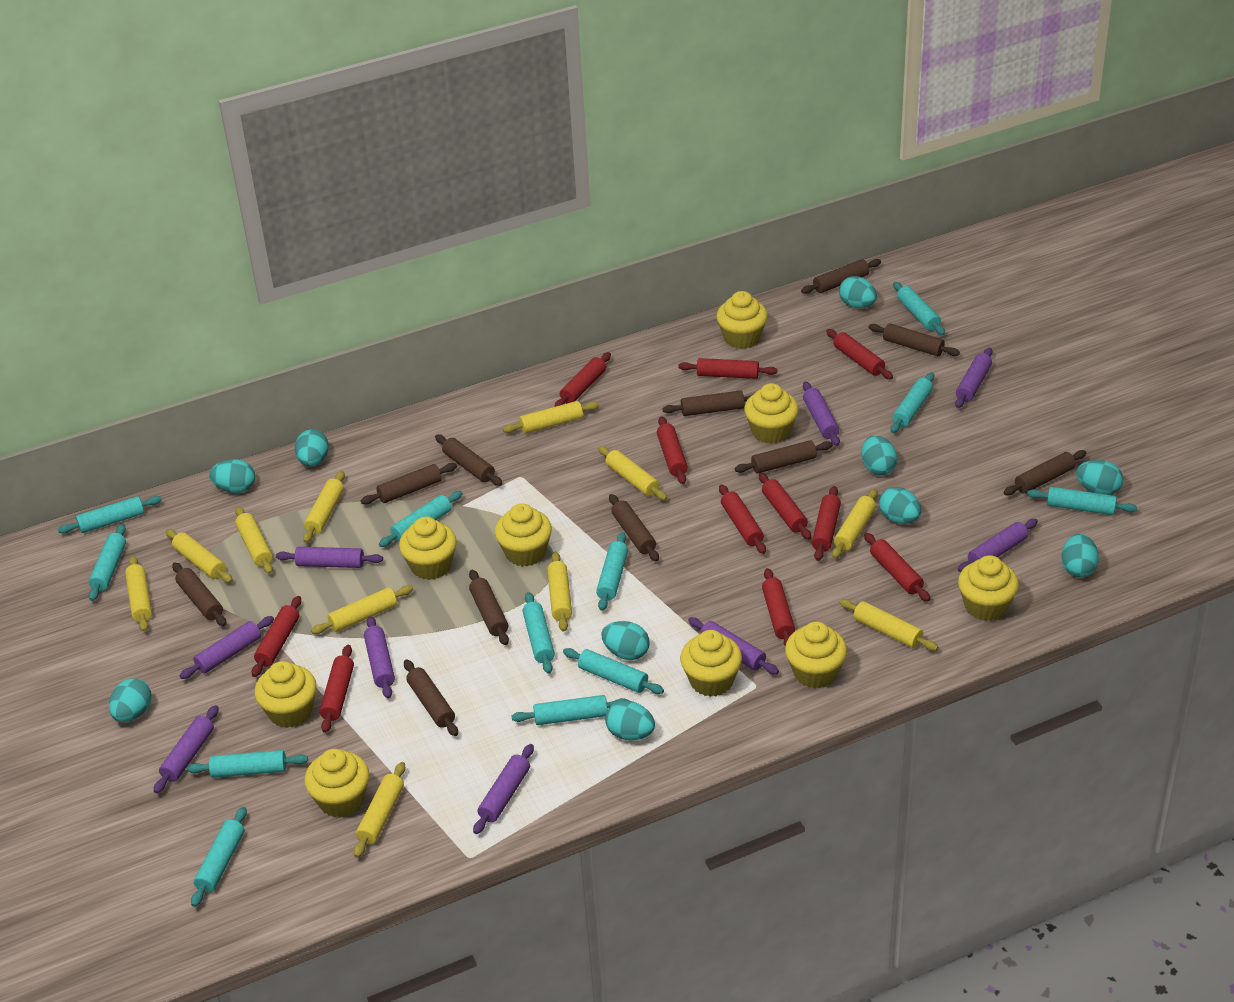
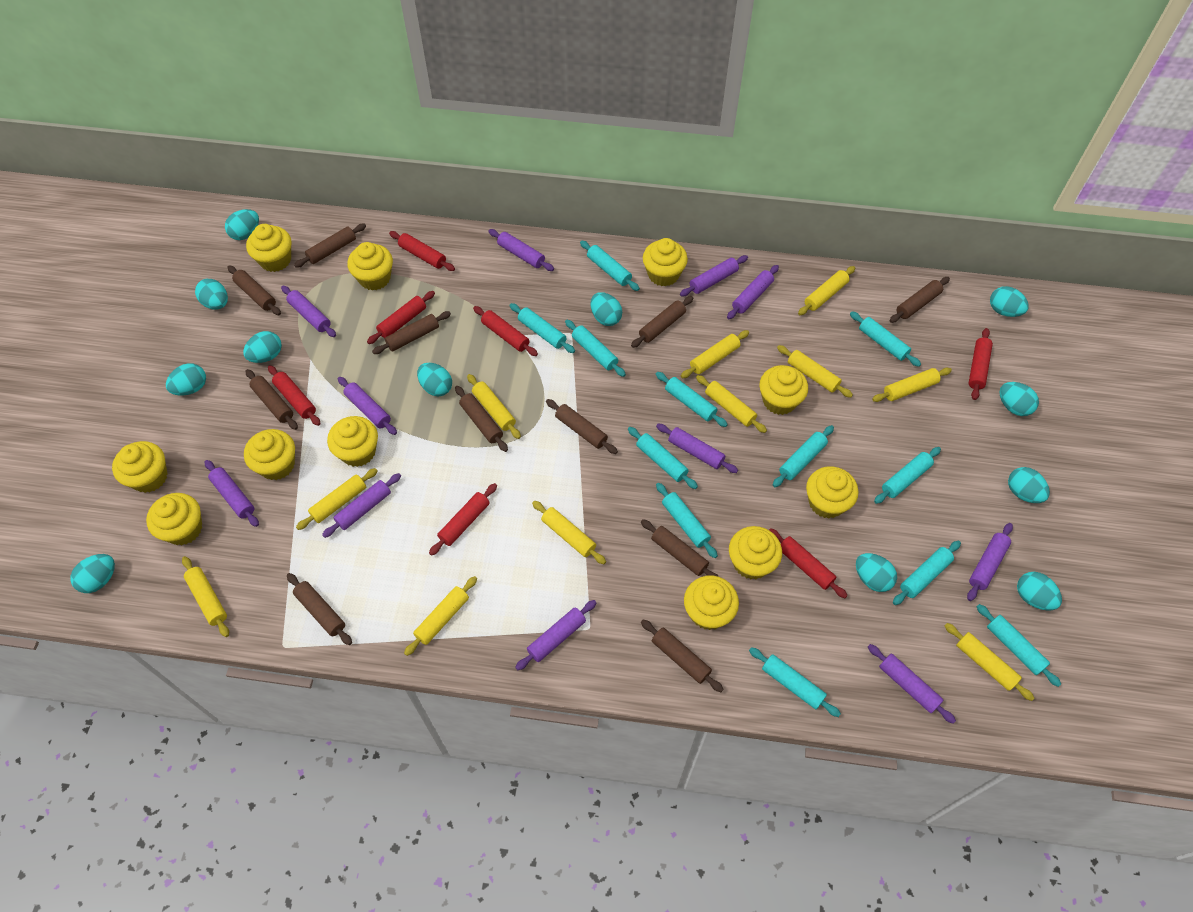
purple rolling pin: [154,705,219,793] [180,616,274,679] [276,547,383,568] [364,616,395,699] [473,744,534,834] [688,617,779,675] [803,381,840,446] [955,348,992,408] [958,519,1038,572] = 9 -> [205,460,259,527] [281,286,336,337] [322,473,401,538] [338,377,397,435] [488,229,554,271] [515,600,597,670] [656,424,738,473] [680,255,748,296] [727,265,779,319] [868,644,956,724] [967,523,1013,601] = 11
red rolling pin: [252,596,301,677] [319,645,354,733] [554,352,611,407] [657,416,688,484] [678,358,777,379] [719,484,766,554] [759,473,811,540] [762,568,795,646] [812,486,841,561] [826,329,893,379] [864,533,930,602] = 11 -> [268,365,320,426] [367,291,435,344] [389,231,455,271] [429,483,497,556] [473,306,538,356] [769,528,848,598] [969,328,993,400] = 7
turquoise egg: [109,678,152,722] [209,459,255,493] [295,429,329,467] [601,621,649,660] [605,701,655,740] [839,276,877,308] [861,435,897,475] [879,487,921,524] [1061,534,1099,578] [1076,460,1123,495] = 10 -> [70,554,115,593] [166,363,206,396] [195,279,228,310] [225,209,259,240] [243,331,282,363] [417,363,452,396] [590,292,622,326] [856,553,897,592] [990,286,1029,317] [999,382,1039,416] [1008,467,1050,503] [1017,572,1062,610] = 12
yellow cupcake: [254,661,316,728] [304,749,369,818] [399,517,457,580] [495,503,552,567] [680,630,742,697] [716,291,768,349] [744,383,799,444] [785,622,847,689] [958,555,1019,621] = 9 -> [112,441,167,493] [146,493,202,545] [244,429,295,480] [246,224,291,272] [327,416,378,467] [347,242,393,290] [643,238,688,287] [684,575,739,630] [729,526,782,579] [759,365,808,415] [806,466,858,518] = 11

